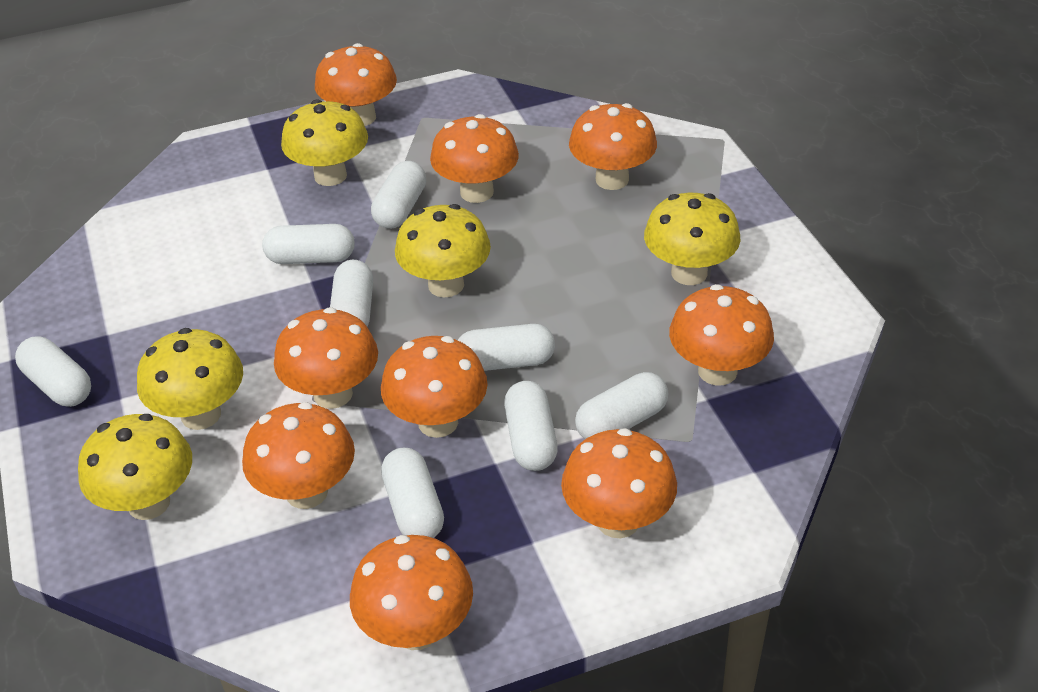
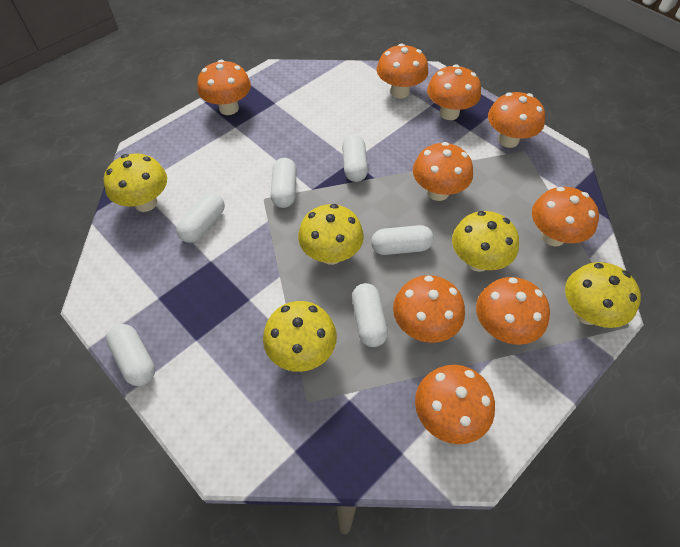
white capsule: [15,336,91,407] [262,224,355,264] [330,260,373,327] [371,161,426,229] [381,448,444,538] [458,324,555,371] [504,381,558,471] [575,372,668,439] = 8 -> [106,324,155,386] [176,193,225,243] [271,158,297,208] [342,134,368,182] [352,283,388,347] [371,225,434,255] = 6

